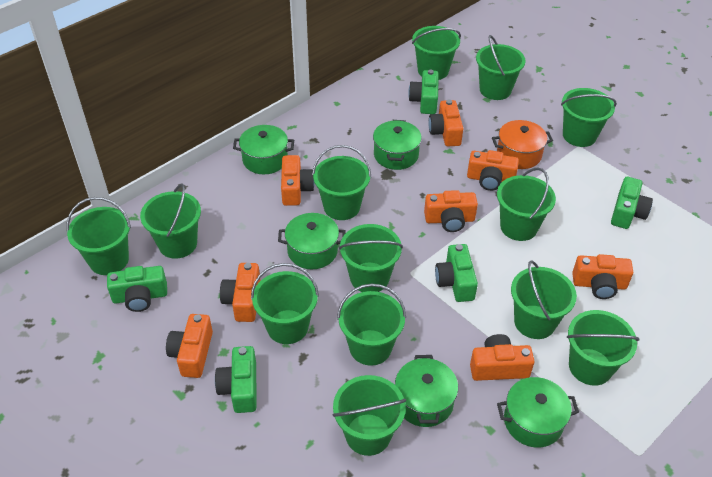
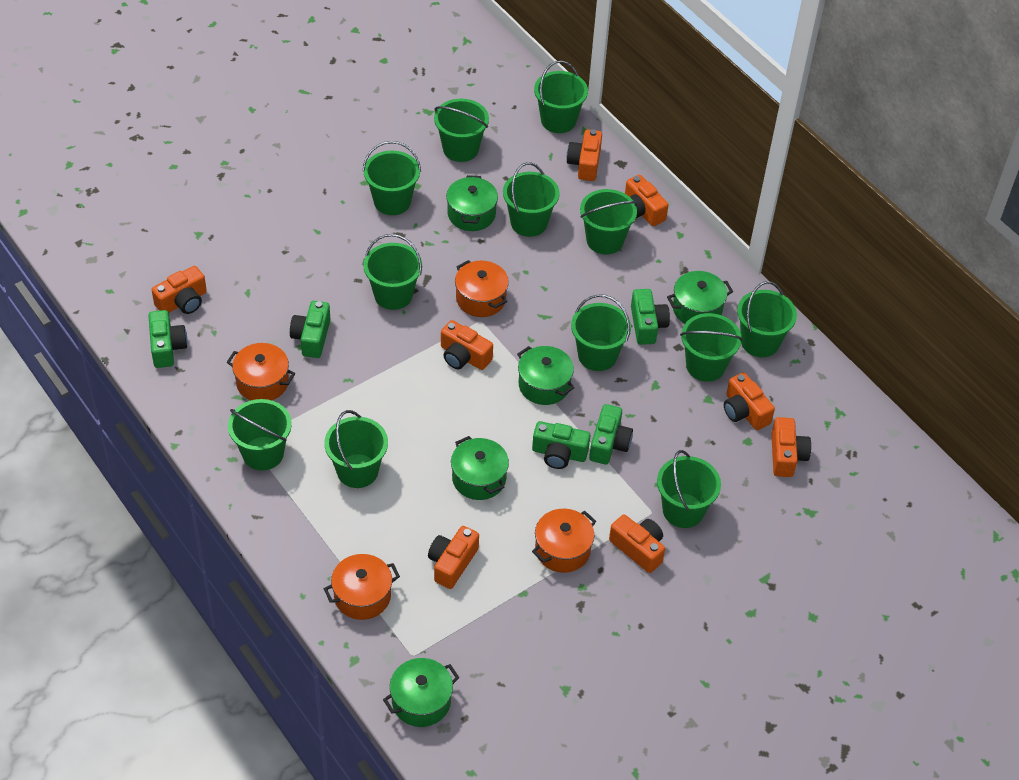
green bucket: [66,197,131,275] [140,183,201,259] [251,263,319,344] [312,145,371,220] [332,375,406,456] [337,283,406,366] [339,224,403,292] [412,26,461,80] [476,35,526,100] [497,167,556,241] [511,260,577,339] [561,88,617,147] [567,310,640,386] = 13 -> [228,399,292,470] [324,410,388,488] [363,141,421,215] [363,234,422,310] [434,99,489,162] [503,162,559,237] [534,61,588,133] [571,294,631,371] [580,189,637,254] [657,450,721,528] [680,313,743,382] [737,281,797,357] = 12
orange pot: [492,120,553,169] = 1 -> [227,343,296,400] [324,554,400,620] [455,260,509,317] [532,509,596,573] = 4

